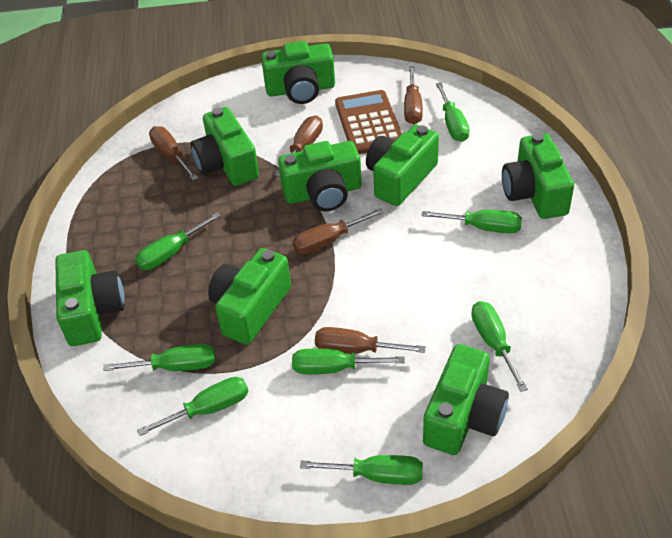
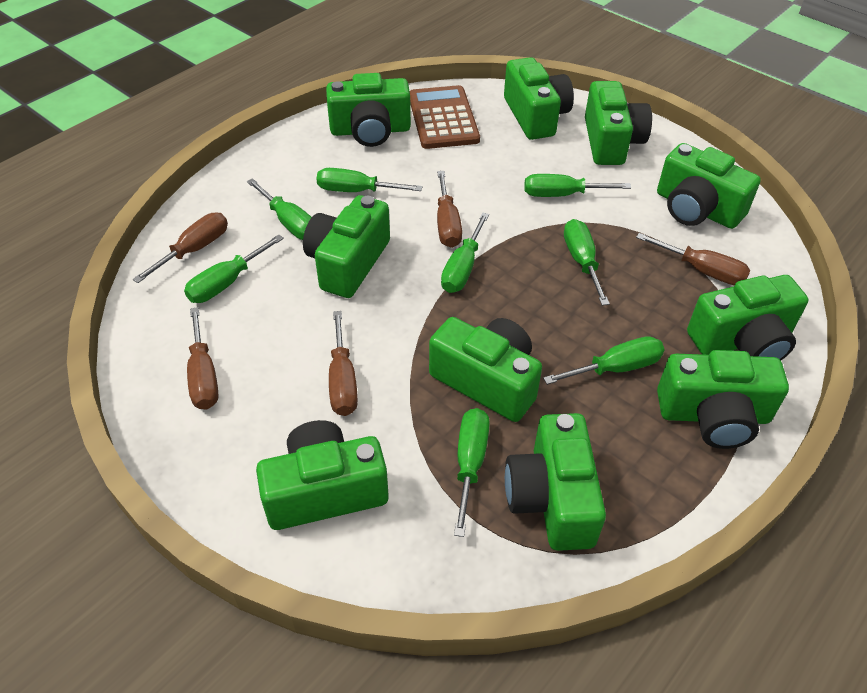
green camera: [55,250,125,346] [191,107,259,186] [208,248,291,345] [261,41,335,104] [278,141,362,212] [366,125,439,206] [423,344,509,455] [502,133,574,219] = 8 -> [256,420,389,530] [303,195,390,298] [326,73,411,147] [429,317,542,422] [504,57,574,140] [505,413,606,551] [585,81,652,165] [657,143,761,229] [657,350,789,449] [687,275,808,360] = 10

